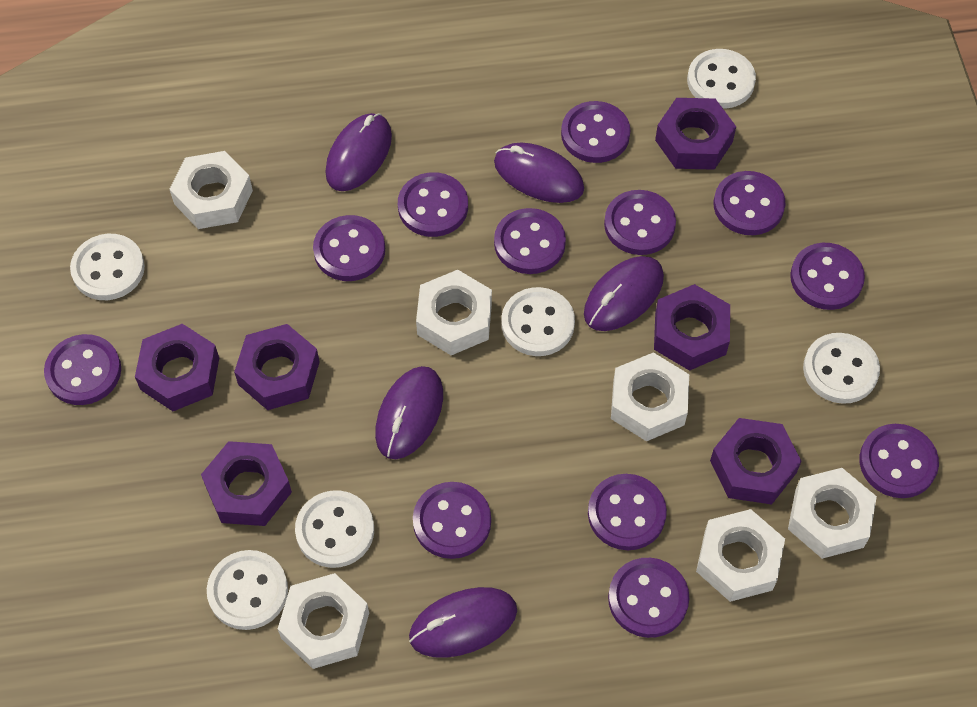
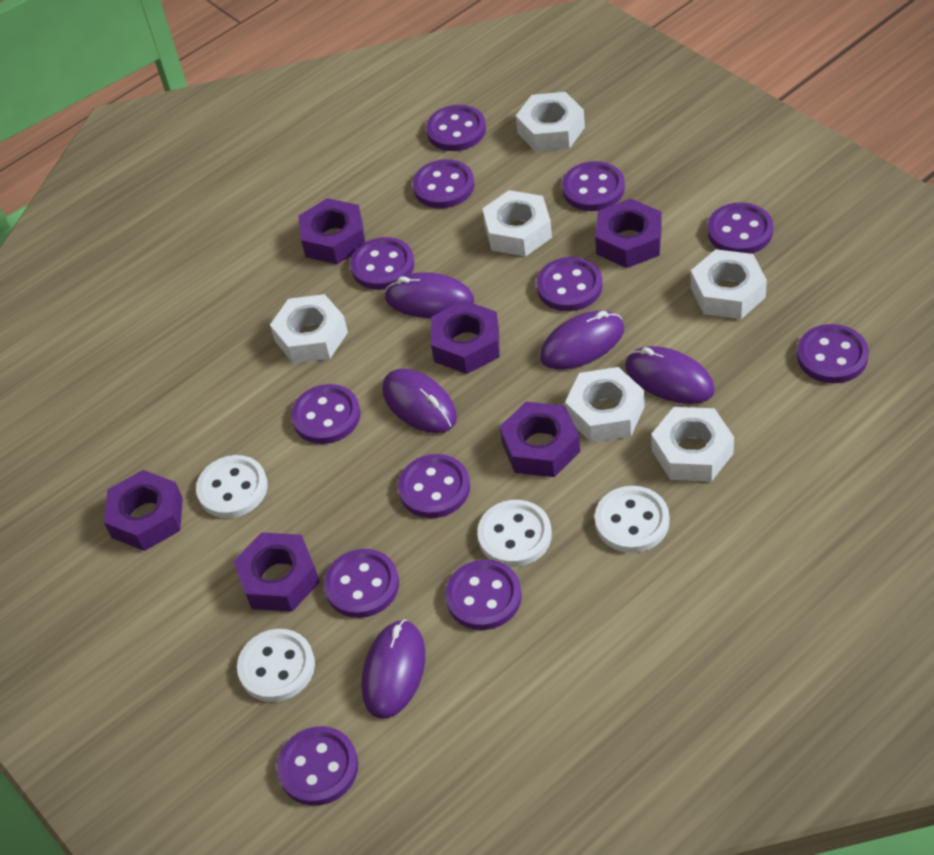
white button: [70,234,145,300] [207,550,288,630] [295,491,374,568] [501,287,575,356] [687,49,756,109] [803,333,880,404] = 6 -> [196,455,268,518] [237,629,315,702] [477,500,552,567] [595,486,670,553] = 4

